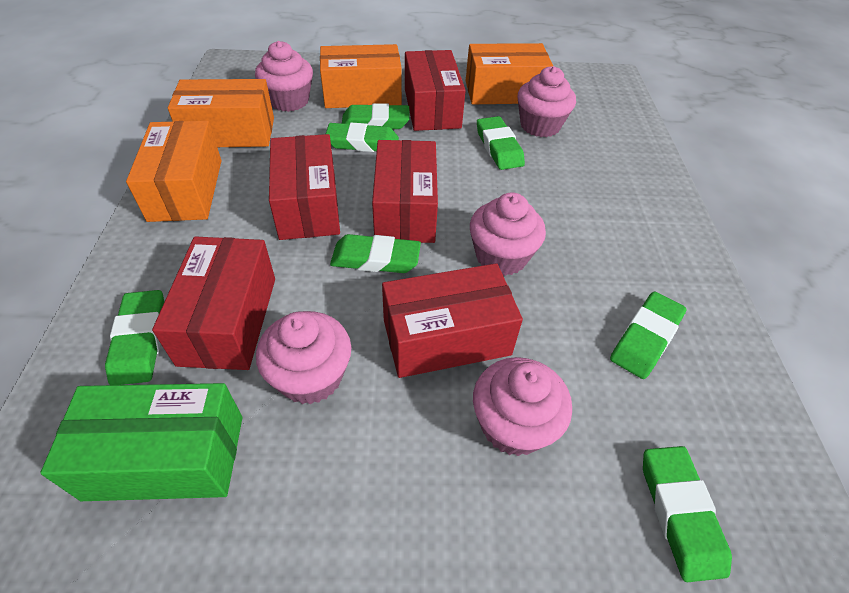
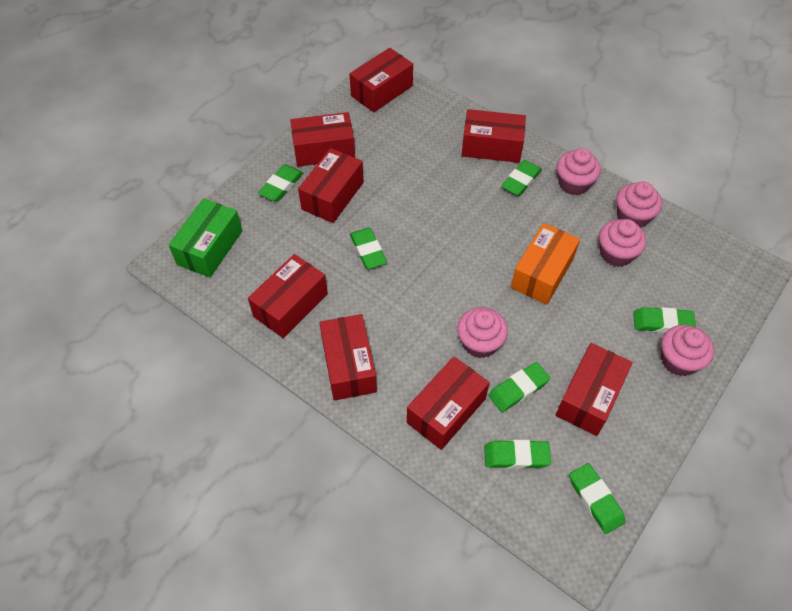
orange box: [126,121,222,222] [168,79,274,147] [320,44,402,108] [466,43,553,104] = 4 -> [511,223,580,305] = 1
red box: [152,236,275,370] [269,134,340,240] [372,140,438,243] [382,263,523,378] [405,50,466,131] = 5 -> [248,254,328,338] [290,112,355,167] [298,148,364,223] [319,314,377,401] [350,48,413,112] [407,357,490,450] [462,109,526,163] [556,343,633,436] = 8

